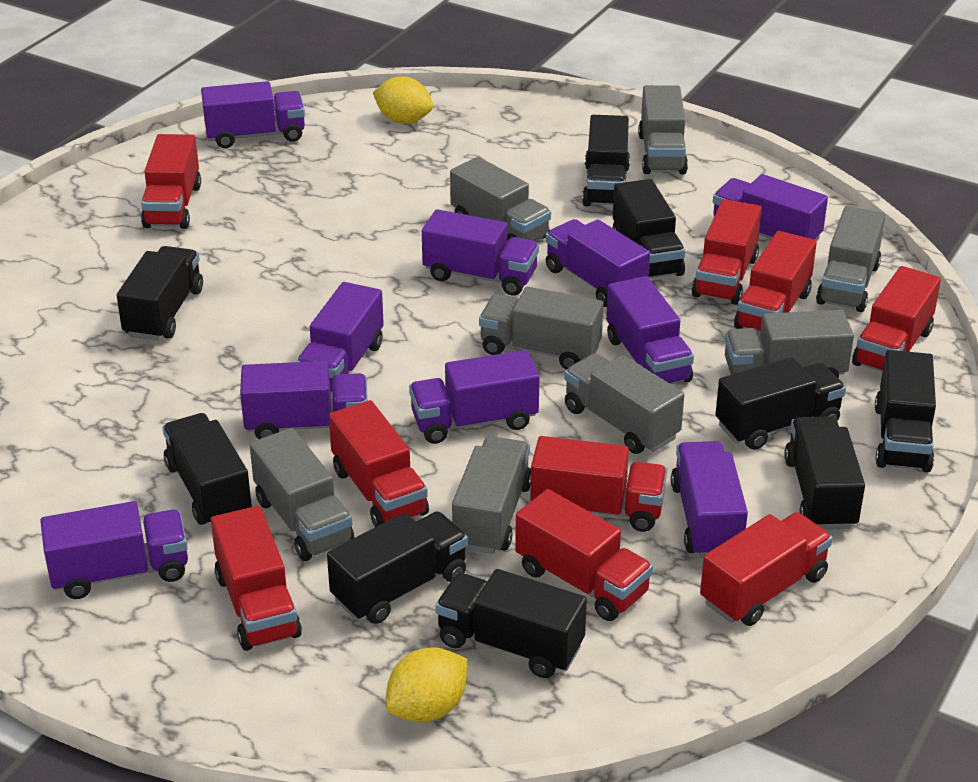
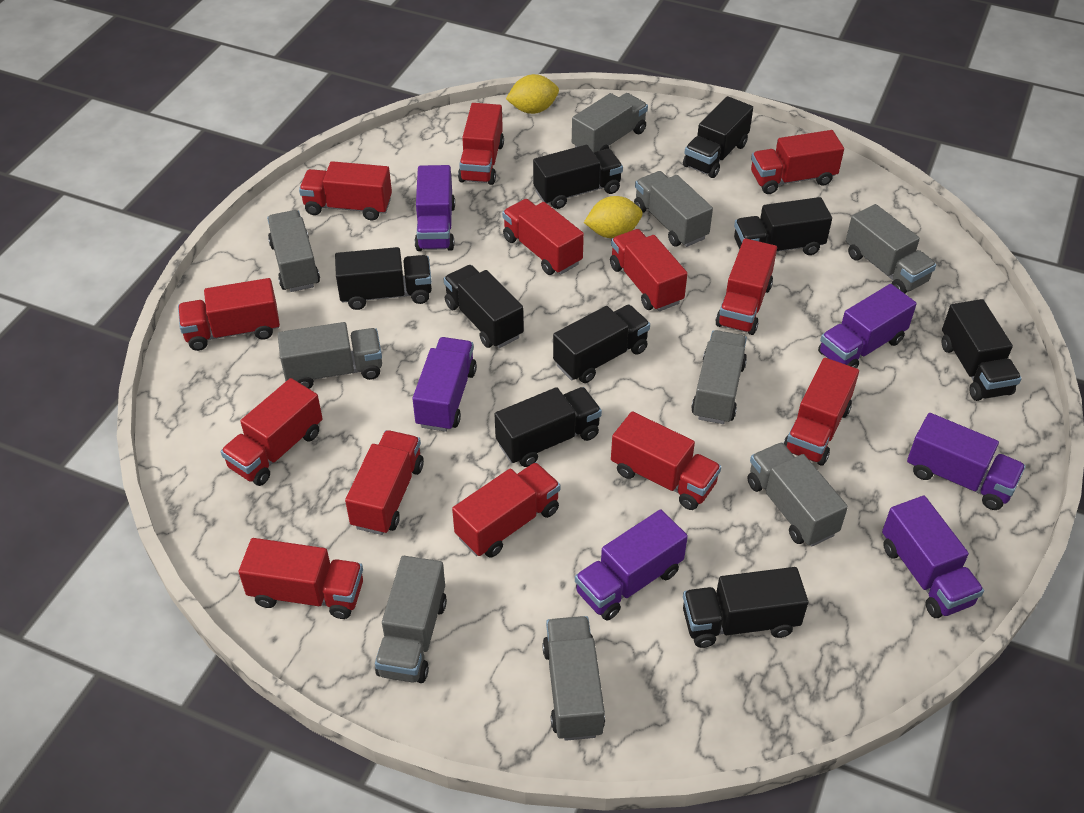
grey truck: [250,428,354,561] [450,157,551,242] [452,436,531,554] [479,287,603,370] [564,353,684,454] [638,85,688,174] [725,310,854,378] [816,206,885,312] = 8 -> [267,210,320,292] [278,322,382,389] [375,556,447,683] [542,616,605,741] [572,93,648,152] [634,171,713,247] [691,330,747,424] [748,442,848,547] [846,204,936,294] = 9
purple truck: [40,501,188,599] [201,81,305,148] [240,361,368,439] [296,282,384,393] [409,350,540,444] [422,209,539,296] [546,219,650,307] [606,276,694,384] [671,441,748,558] [713,174,828,241] = 10 -> [412,337,477,432] [415,165,455,251] [575,510,688,620] [818,284,917,368] [882,496,984,618] [907,413,1026,510] = 6
red truck: [141,134,201,229] [211,506,302,651] [329,400,429,527] [515,489,653,621] [530,436,667,532] [692,199,762,305] [700,512,832,626] [734,231,817,333] [852,266,941,372] = 9 -> [178,278,280,351] [221,378,323,486] [239,538,363,619] [299,161,392,220] [345,430,424,535] [452,462,560,558] [458,103,504,185] [502,199,584,275] [610,229,688,311] [611,411,721,510] [715,238,777,335] [751,130,844,194] [783,358,859,466] = 13

